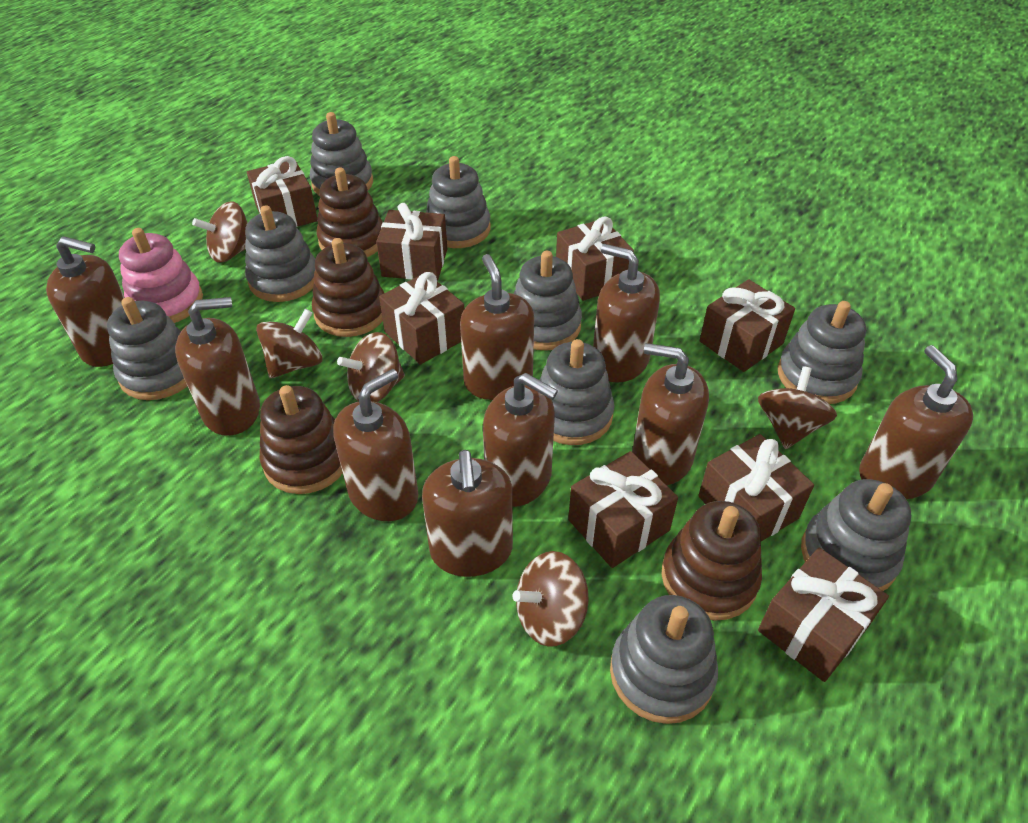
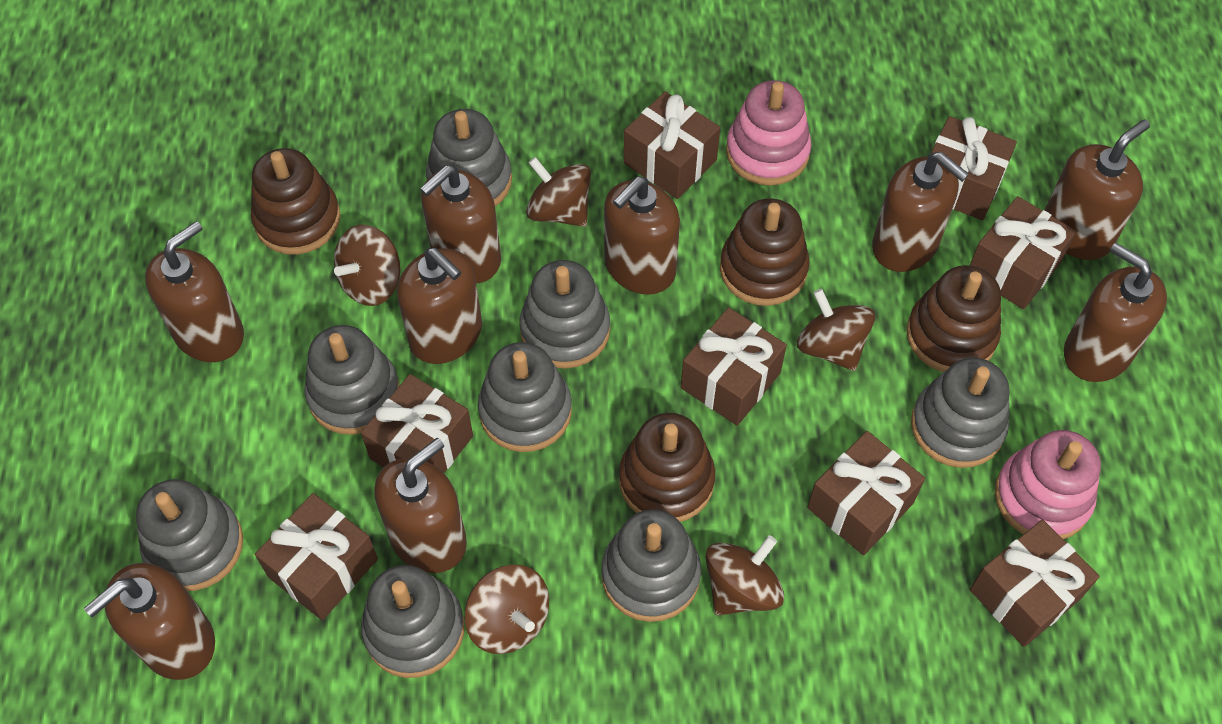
grey stacking toy: [107,297,187,400] [245,206,315,302] [310,112,373,196] [426,156,491,248] [514,251,582,351] [539,339,614,445] [610,595,718,724] [778,301,866,404] [801,479,911,591] = 9 -> [136,479,243,591] [304,325,399,435] [361,565,464,678] [426,109,512,206] [478,342,572,452] [520,260,610,369] [601,509,701,622] [911,358,1010,468] = 8
pink stacking toy: [119,228,203,323] = 1 -> [726,80,811,186] [995,430,1101,539] = 2

